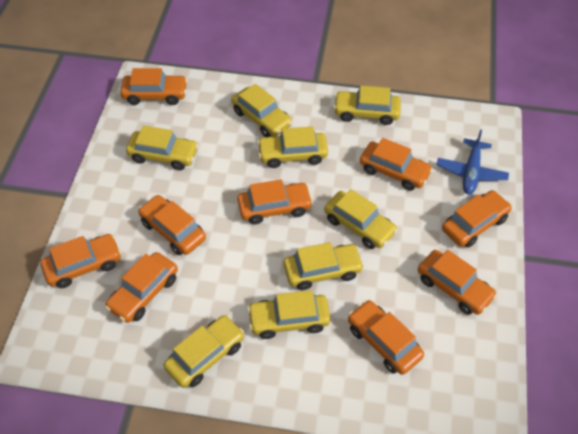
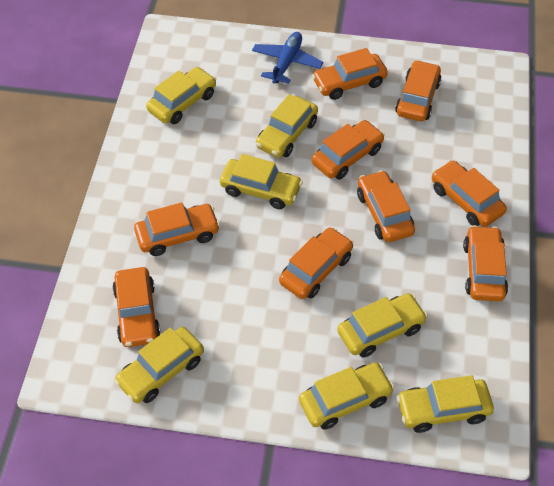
yellow car: [126,125,198,170] [164,315,244,388] [232,84,293,137] [247,290,330,339] [257,126,328,168] [284,242,364,290] [324,189,398,249] [333,85,401,125] = 8 -> [114,327,204,403] [146,67,216,124] [220,154,303,209] [256,94,318,158] [299,362,394,430] [337,293,427,358] [397,375,494,433] = 7

